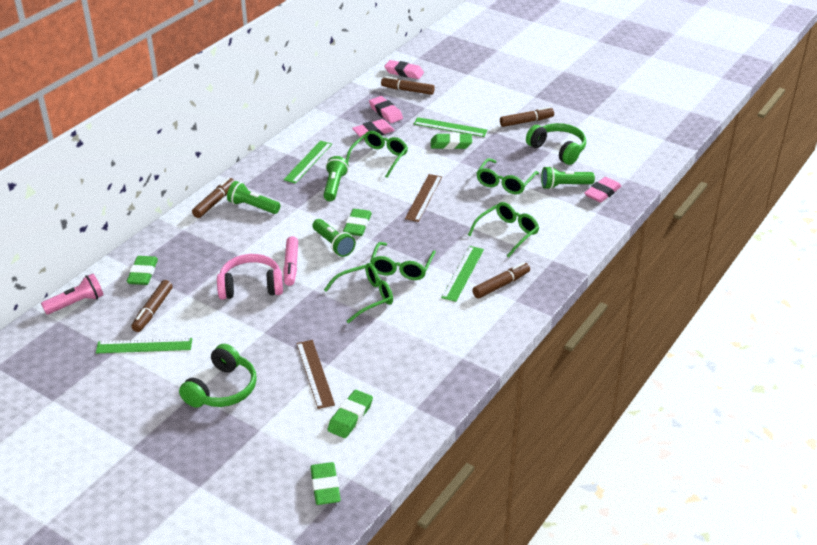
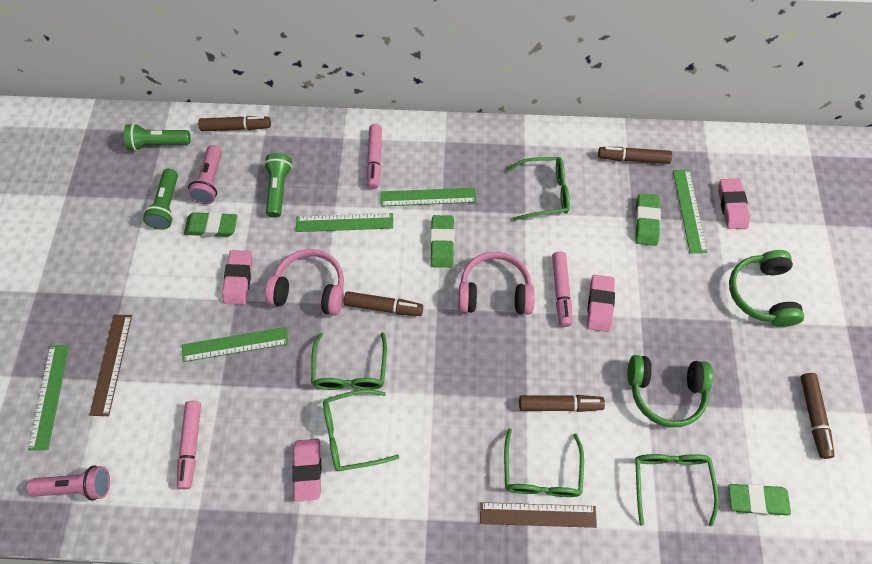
green eraser: [127,256,158,285] [310,462,341,505] [327,390,373,438] [343,209,372,236] [431,133,472,149] = 5 -> [184,212,238,237] [430,215,454,268] [635,193,661,246] [729,484,791,515] = 4
green flashlight: [227,181,280,214] [312,219,355,257] [323,156,348,201] [541,166,595,189] = 4 -> [124,123,191,151] [143,169,178,229] [264,153,292,217] = 3
green ruler: [96,338,192,353] [283,141,332,184] [414,117,488,137] [441,246,484,302] = 4 -> [28,345,69,451] [182,327,288,362] [296,213,393,232] [380,188,476,207] [673,170,707,253] = 5
pink flashlight: [41,274,104,315] = 1 -> [26,465,110,501] [188,145,222,204] = 2
pink headphones: [217,254,283,300] = 1 -> [265,249,344,316] [458,252,535,314] = 2
pink marker: [283,236,298,286] = 1 -> [177,401,201,489] [367,124,382,189] [552,252,572,327] = 3

